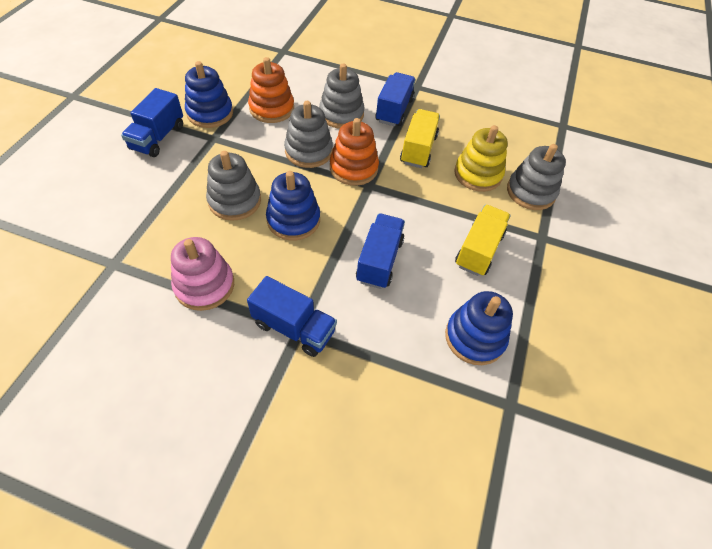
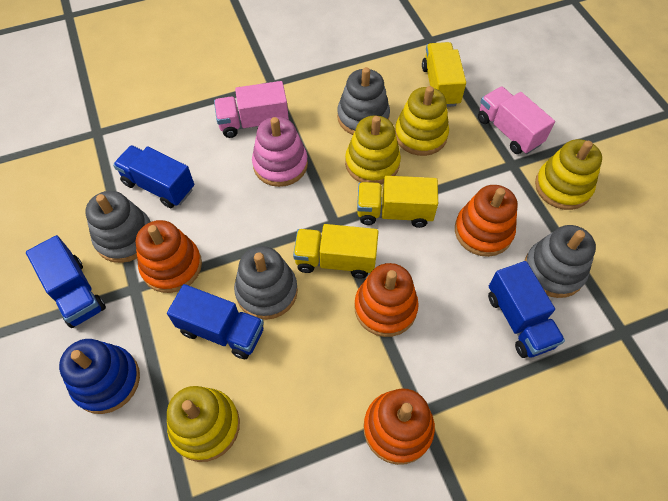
blue stacking toy: [185,61,233,128] [266,171,320,240] [445,291,513,365] = 3 -> [59,339,140,414] = 1
orange stacking toy: [248,57,294,123] [330,118,379,186] = 2 -> [135,220,202,293] [354,263,419,337] [364,389,435,465] [455,185,518,257] = 4
pink truck: none = 0 -> [214,81,289,138] [478,86,555,154] = 2
yellow stacking toy: [454,125,508,192] = 1 -> [167,386,240,462] [345,115,401,184] [395,86,449,156] [535,139,602,210] = 4
yellow truck: [400,109,440,168] [455,205,511,276] = 2 -> [293,224,379,278] [357,176,438,228] [422,42,466,107] = 3

